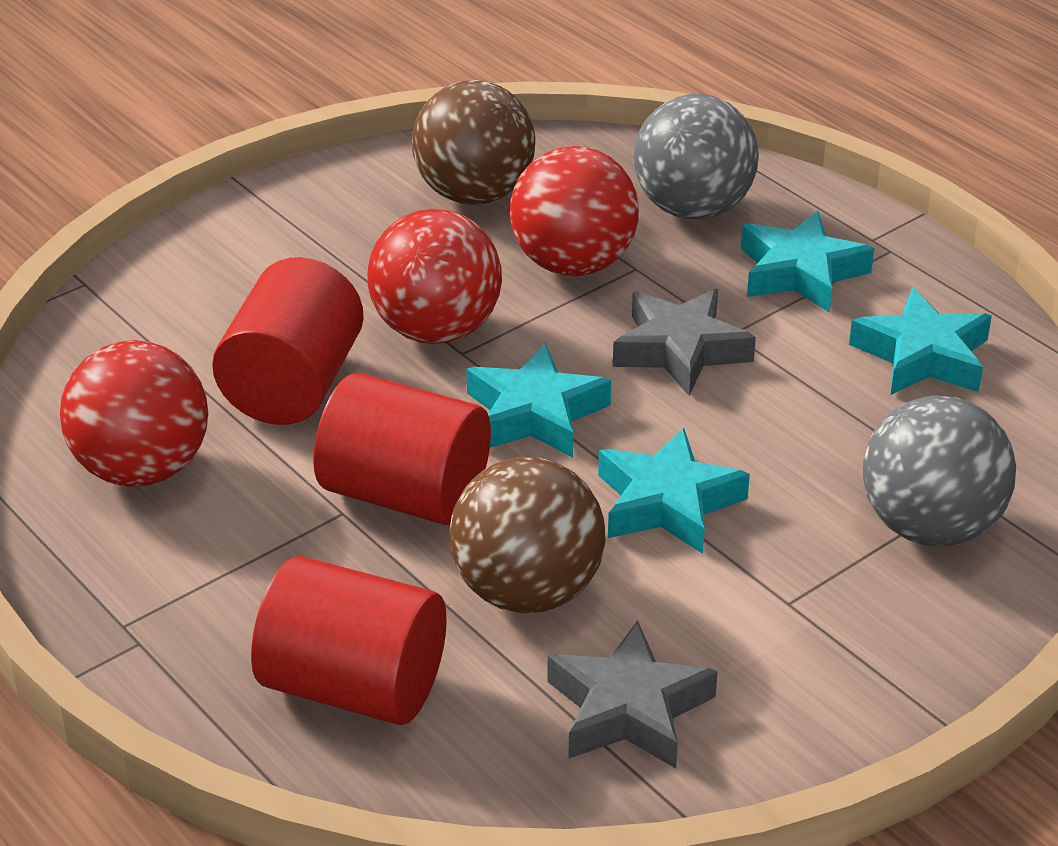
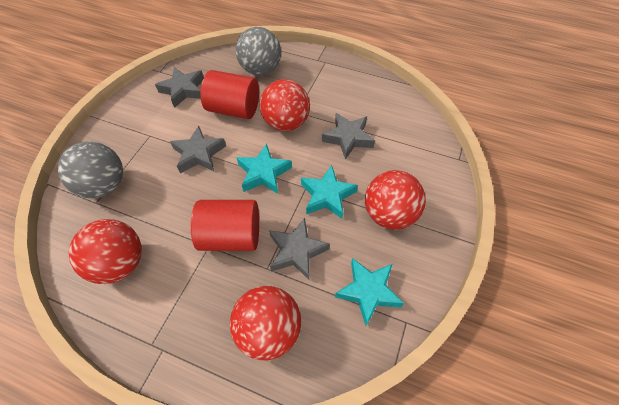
brown ball: [412,80,535,205] [449,457,606,613] = 2 -> none = 0
grey star: [547,620,718,768] [613,289,756,396] = 2 -> [155,67,204,108] [170,126,226,173] [269,218,330,280] [322,113,375,160] = 4
red ball: [60,340,208,487] [367,209,502,344] [510,146,639,276] = 3 -> [69,219,142,284] [230,286,301,361] [260,79,310,131] [365,170,426,230] = 4
red cylinder: [212,257,364,425] [251,556,446,725] [313,373,491,525] = 3 -> [191,200,259,251] [201,70,259,119] = 2
turquoise star: [467,343,611,457] [598,428,750,554] [741,211,874,313] [849,288,992,395] = 4 -> [237,144,292,194] [301,165,358,219] [335,258,404,326] = 3

